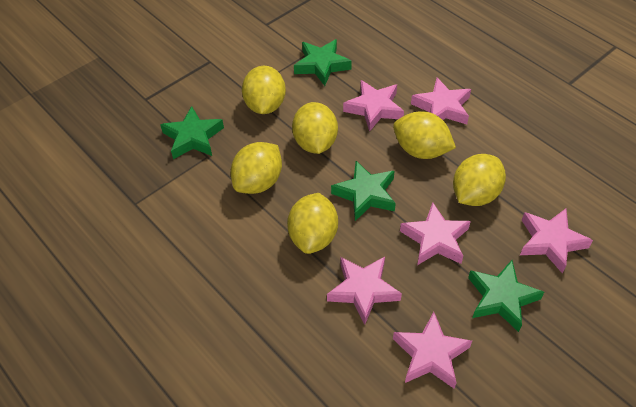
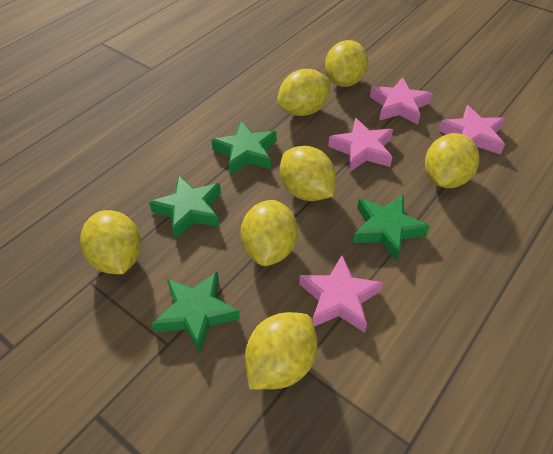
pink star: [327,257,402,325] [343,80,404,132] [393,312,472,389] [400,202,471,265] [411,78,471,124] [520,209,593,274] = 6 -> [299,255,383,333] [328,118,393,171] [370,77,433,125] [438,105,505,155] = 4
yellow lemon: [231,142,282,194] [242,66,286,114] [287,193,338,254] [292,102,338,154] [393,111,456,159] [453,154,506,206] = 6 -> [80,210,141,274] [240,200,298,266] [245,312,317,390] [277,69,331,116] [280,146,336,201] [325,40,368,87] [425,133,479,188] = 7

